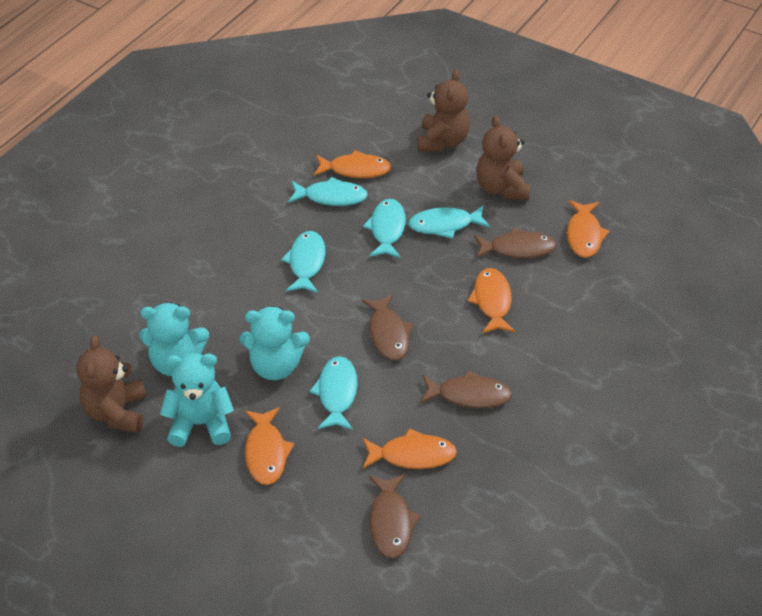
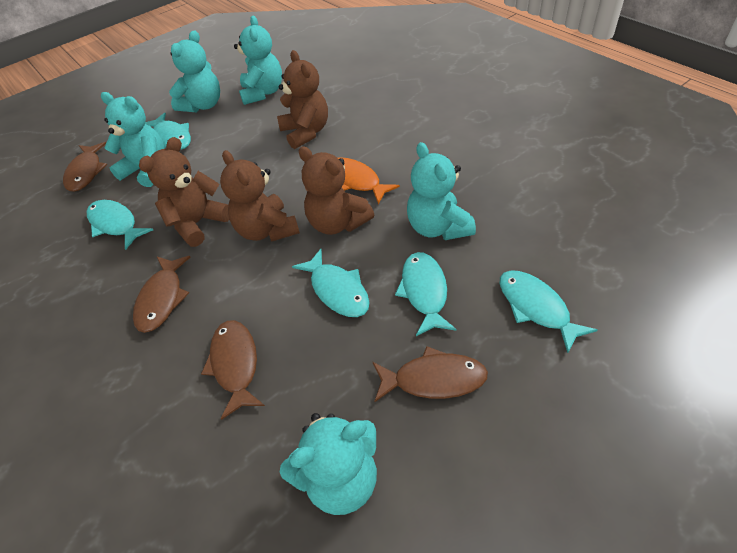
brown teddy bear: [76,335,146,433] [418,70,470,152] [476,115,530,200] = 3 -> [139,137,229,247] [220,150,300,242] [277,50,328,149] [298,146,374,235] = 4
orange fish: [245,407,294,485] [314,150,391,178] [363,428,457,469] [467,268,515,334] [567,200,610,258] = 5 -> [338,157,400,205] = 1
turquoise teddy bear: [139,302,209,376] [160,353,234,447] [240,306,310,380] = 3 -> [101,92,165,187] [169,30,220,112] [234,15,282,105] [280,413,377,515] [407,142,476,240] = 5

